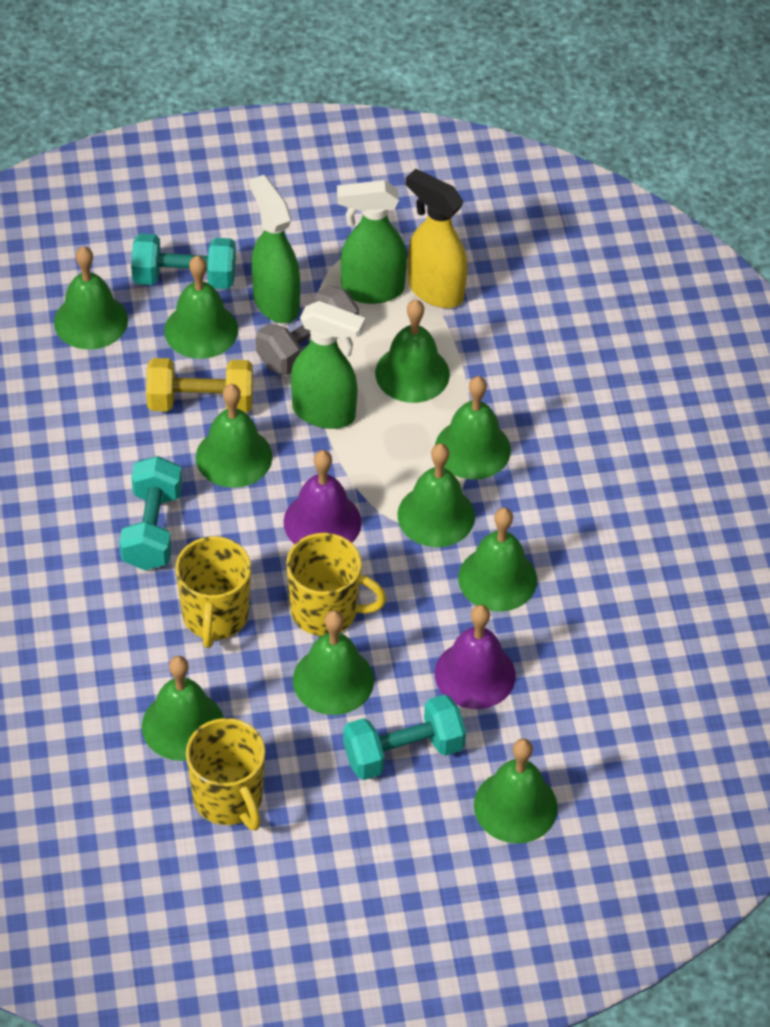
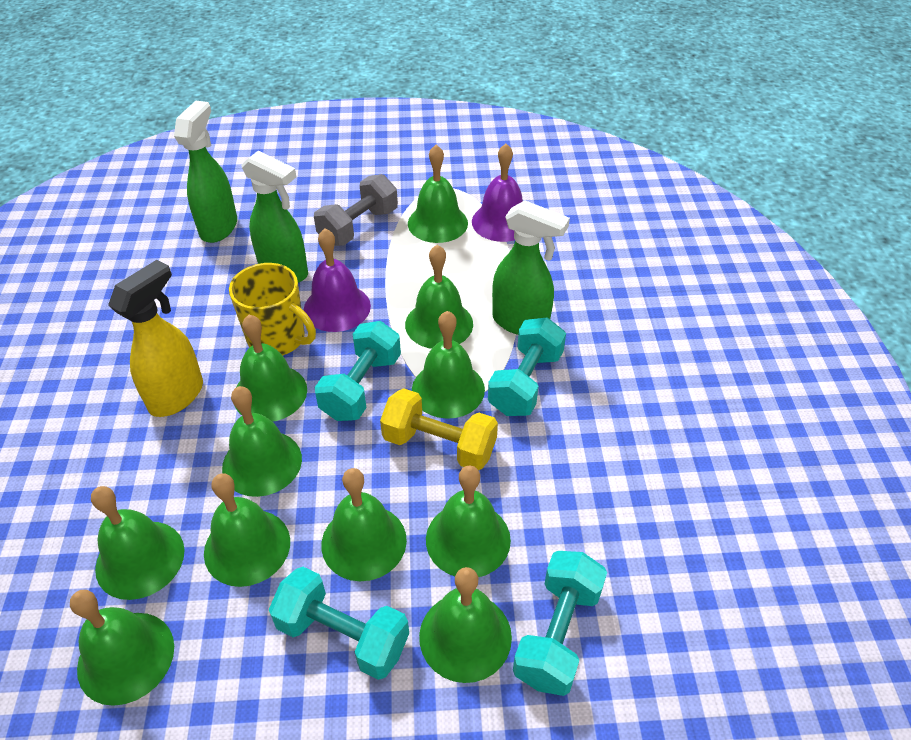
green bell: [54,246,128,349] [142,656,224,761] [164,255,238,359] [196,384,273,488] [293,610,374,715] [375,300,450,403] [397,443,475,547] [435,376,511,480] [458,508,537,612] [474,739,558,843] = 10 -> [70,590,174,706] [91,486,184,600] [204,474,290,587] [222,386,302,497] [235,315,307,422] [321,468,407,581] [405,245,473,349] [408,145,468,243] [412,311,485,419] [419,567,512,683] [426,465,511,577] = 11
turquoise dumbbell: [119,456,182,570] [131,233,236,289] [343,694,466,780] = 3 -> [269,567,409,680] [314,321,401,421] [488,317,566,416] [513,551,607,696] = 4
yellow mug: [176,536,251,648] [186,718,265,831] [286,533,387,636] = 3 -> [229,263,316,355] = 1

